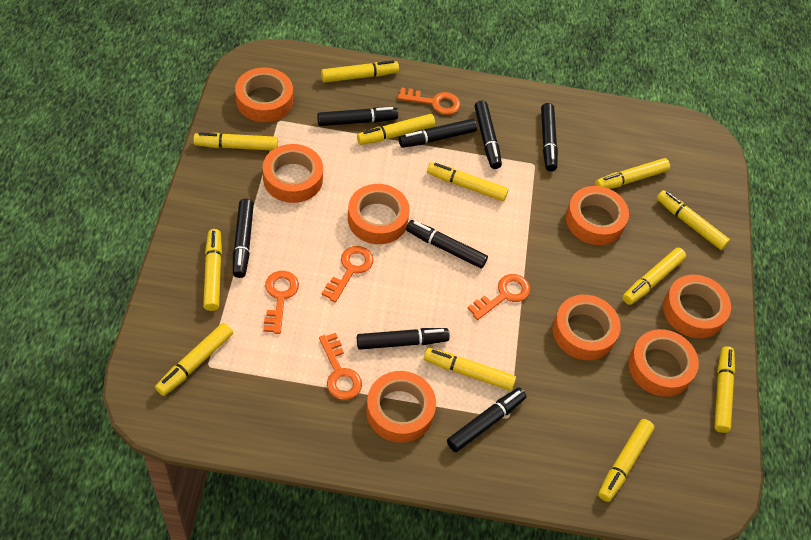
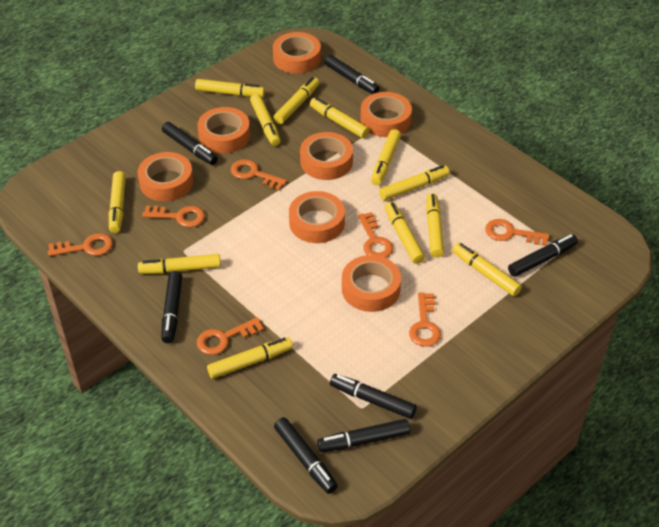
black marker: [233,199,254,278] [317,107,398,126] [357,328,450,350] [399,118,477,148] [406,220,488,268] [447,388,526,452] [474,100,502,169] [541,103,558,171] = 8 -> [161,271,182,343] [162,122,218,165] [274,417,338,494] [317,419,410,452] [325,55,380,94] [330,374,417,419] [508,234,578,277] = 7
orange key: [264,271,299,334] [319,333,362,400] [322,246,374,302] [398,88,461,115] [467,274,530,320] = 5 -> [48,233,113,256] [142,206,205,227] [197,317,264,355] [231,159,287,190] [358,212,393,258] [409,292,441,347] [485,219,549,246] = 7
orange tape: [235,67,293,122] [263,144,323,203] [348,184,410,244] [366,371,436,443] [553,295,621,360] [566,186,629,245] [628,329,699,397] [663,275,731,338] = 8 -> [138,152,193,201] [197,107,250,153] [273,32,321,74] [289,191,345,243] [300,132,353,180] [342,255,401,312] [360,92,412,137] = 7

